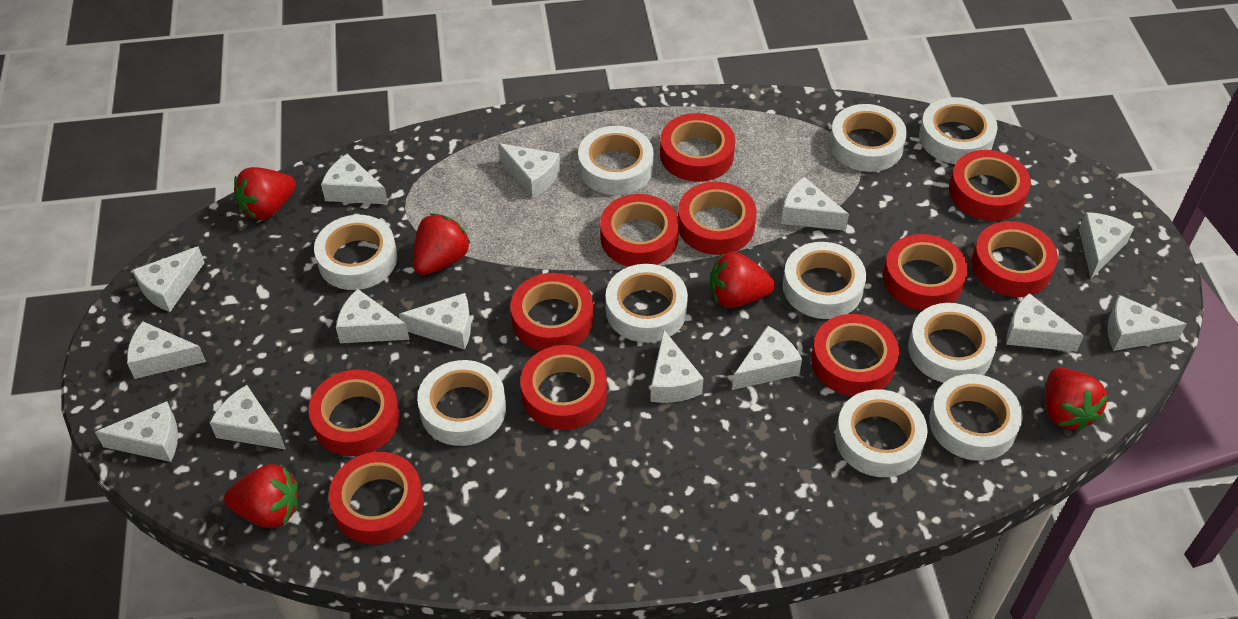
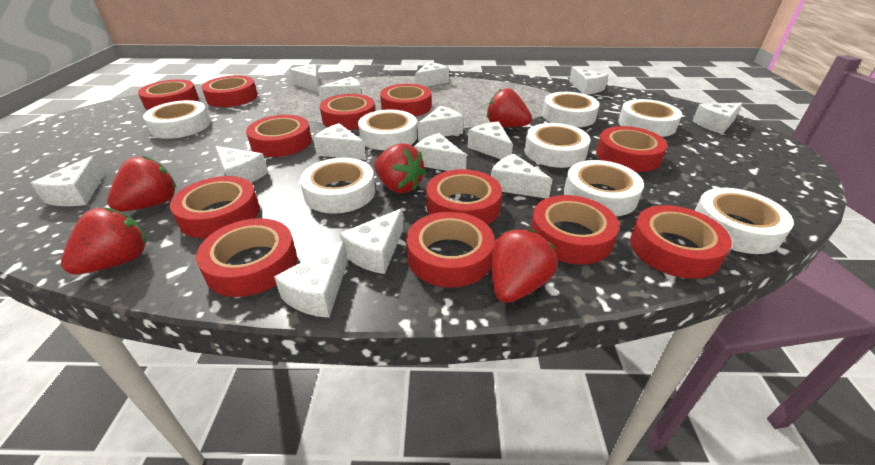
red tape: [309,370,400,456] [329,452,424,544] [511,273,593,351] [520,345,607,430] [600,194,679,267] [660,113,735,182] [678,182,757,255] [811,314,899,396] [883,234,968,310] [949,150,1031,221] [972,221,1058,297] = 11 -> [138,79,199,110] [170,176,260,238] [196,218,297,297] [201,75,258,107] [246,115,312,157] [320,94,375,130] [380,84,432,117] [406,212,495,287] [426,169,502,225] [531,195,619,264] [596,126,667,172] [630,205,732,279] = 12
white tape: [314,215,397,290] [417,360,506,446] [578,126,654,195] [605,264,688,343] [783,242,866,319] [829,104,907,172] [835,389,928,477] [908,303,997,383] [919,97,998,164] [929,374,1023,461] = 10 -> [143,100,210,139] [300,158,375,214] [358,110,417,150] [524,123,590,168] [542,92,600,127] [564,160,644,217] [618,99,682,137] [695,188,794,254] = 8

